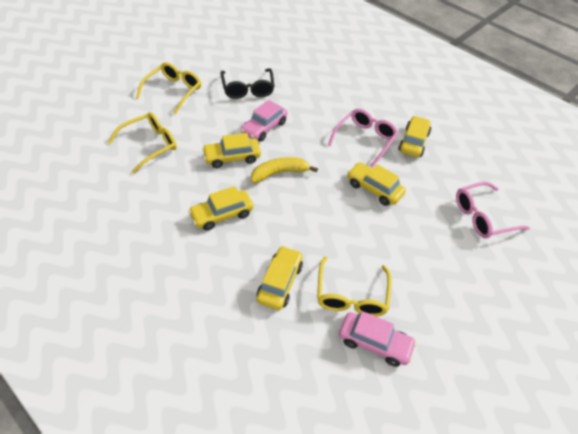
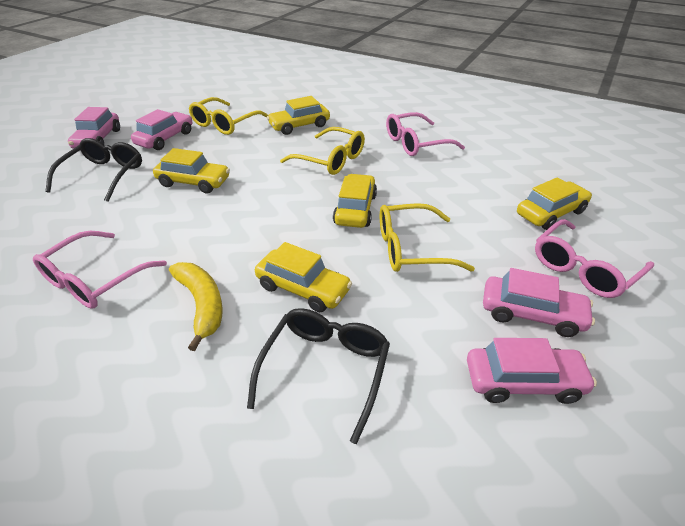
black glasses: [221,68,274,99] = 1 -> [45,138,142,202] [247,308,390,444] = 2
pink car: [240,100,288,141] [339,311,417,367] = 2 -> [68,107,120,149] [131,109,192,150] [467,338,597,404] [483,268,595,337] = 4
pink glasses: [328,109,398,168] [456,182,530,238] = 2 -> [33,231,167,309] [386,112,465,156] [535,219,654,298] = 3

